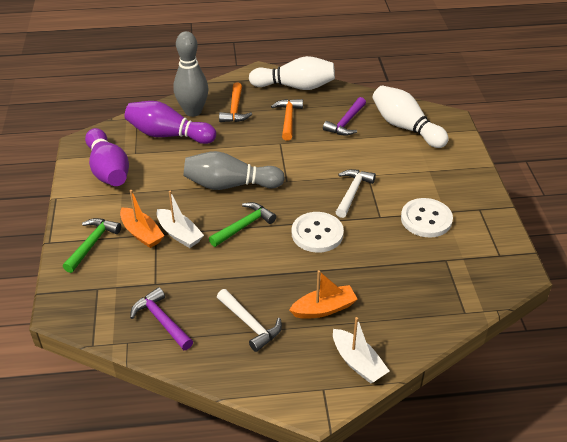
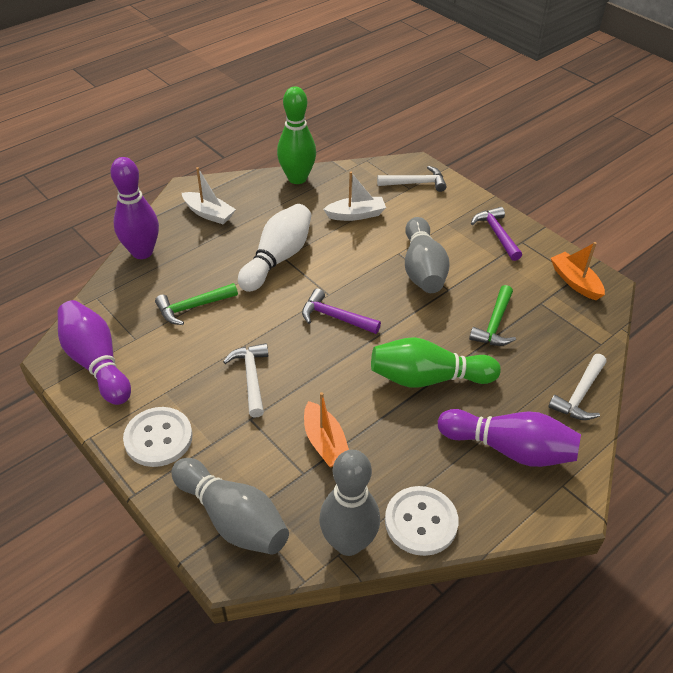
green bowling pin: none = 0 -> [277,87,316,184] [371,337,501,387] = 2
grey bowling pin: [173,31,209,117] [184,151,285,190] = 2 -> [171,458,289,555] [319,450,380,556] [405,217,449,293] = 3
orange hammer: [219,82,252,122] [271,99,303,141] = 2 -> none = 0
purple bowling pin: [85,128,129,186] [125,101,216,144] = 2 -> [58,300,131,405] [110,157,159,259] [438,409,581,467] = 3
white bowling pin: [249,56,335,90] [372,85,449,148] = 2 -> [238,204,311,292] = 1
white hammer: [217,289,282,352] [336,169,376,218] = 2 -> [223,343,268,418] [377,166,447,192] [548,354,606,420] = 3

